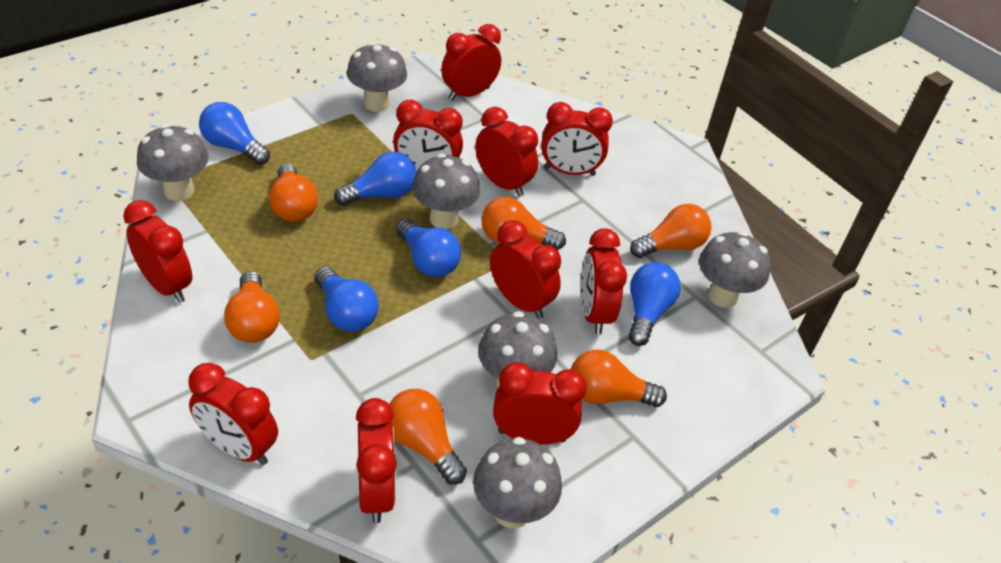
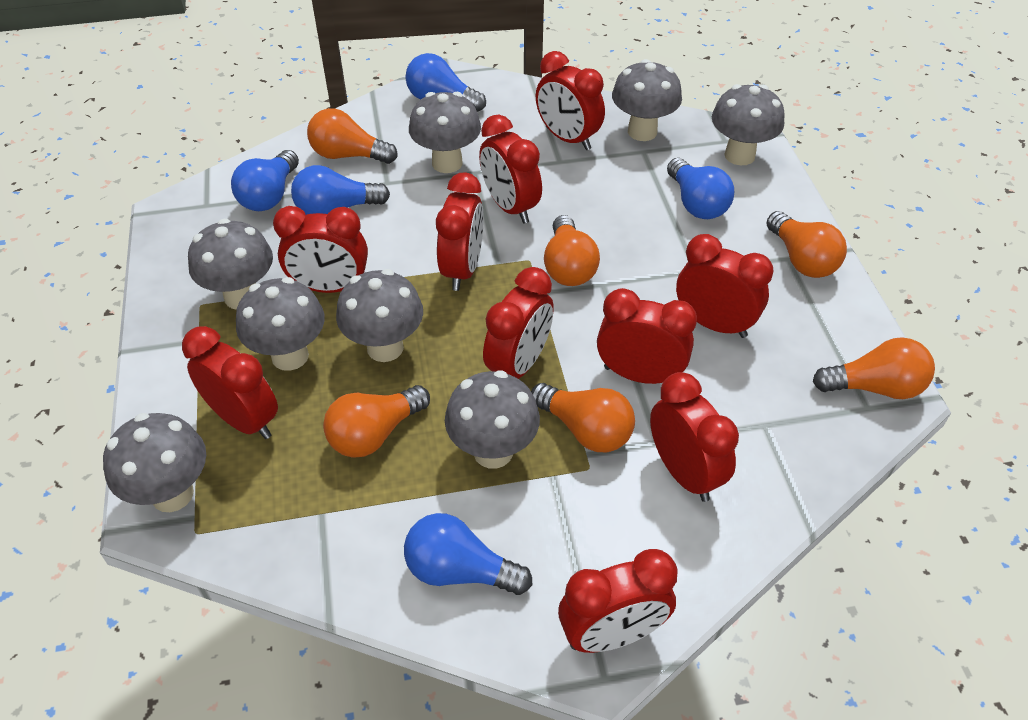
grey mushroom: [137,124,208,201] [347,42,407,112] [412,154,480,229] [473,437,562,528] [478,311,557,387] [699,231,770,308] = 6 -> [103,413,206,512] [188,219,273,309] [236,277,325,371] [336,269,423,362] [409,92,481,173] [445,370,540,469] [612,59,682,141] [712,84,785,165] = 8

